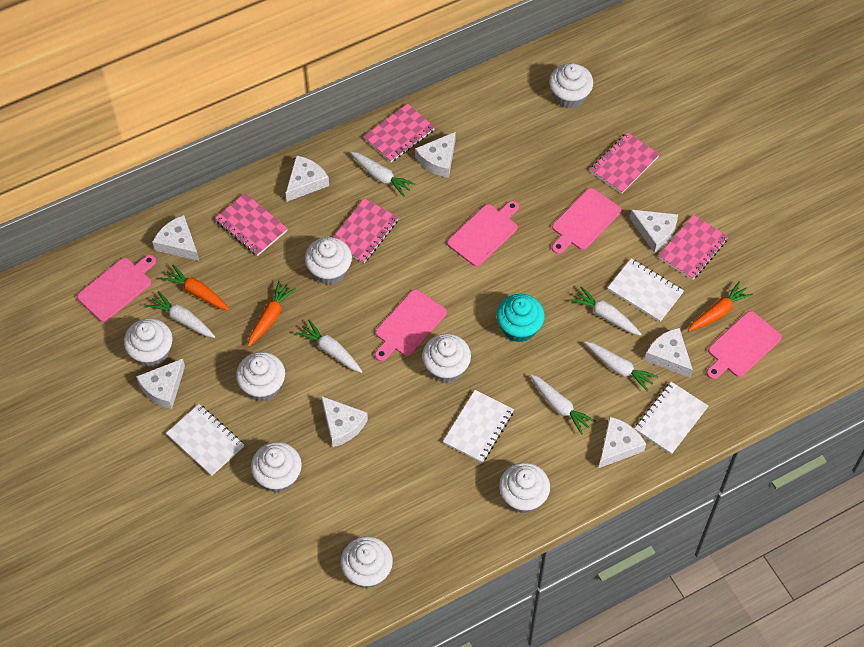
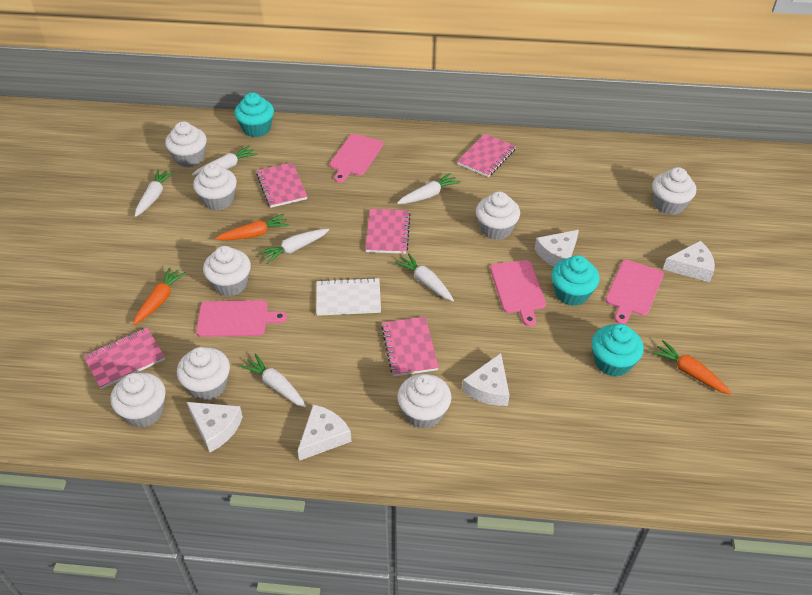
pink cutting board: [77,255,156,322] [375,289,447,361] [447,201,519,267] [552,188,621,254] [707,311,782,379] = 5 -> [196,300,287,337] [330,134,383,183] [490,260,546,326] [605,260,664,324] = 4
turquoise cupcake: [496,294,545,342] = 1 -> [234,92,274,137] [551,255,600,306] [592,324,644,377] = 3
white cheese: [136,358,185,409] [153,215,199,261] [286,155,329,202] [321,396,368,447] [415,132,456,178] [599,417,646,468] [630,210,678,253] [645,328,693,378] = 8 -> [187,402,243,452] [298,404,352,461] [462,353,510,406] [535,230,579,266] [663,241,715,282] = 5
white notebook: [166,404,244,476] [443,390,514,463] [608,258,684,322] [635,382,708,455] = 4 -> [316,278,381,316] = 1

